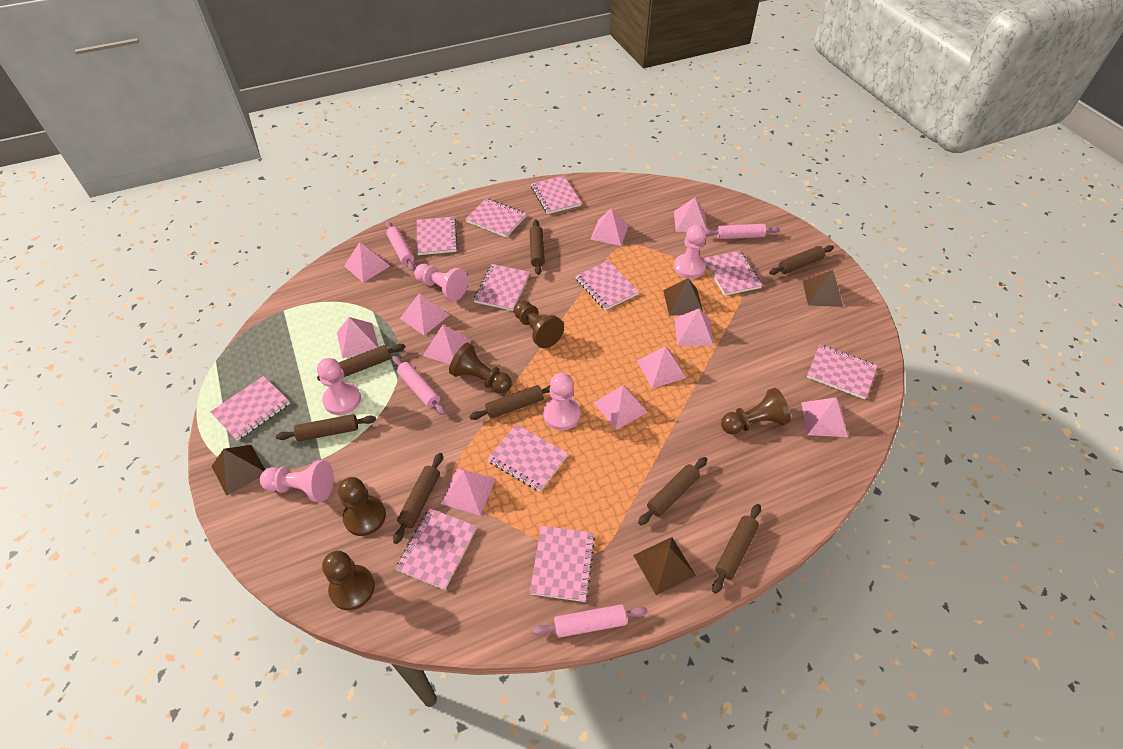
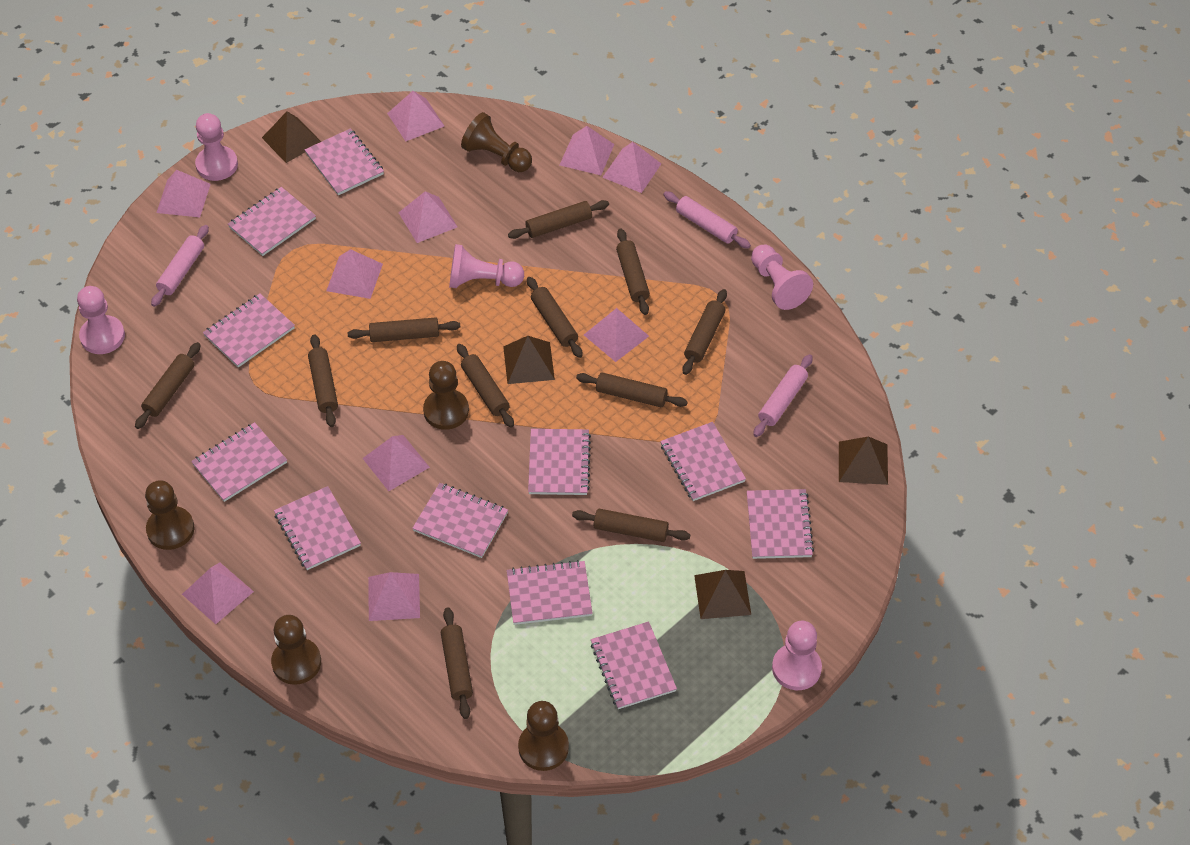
brown rolling pin: [276,414,376,441] [317,344,405,381] [393,453,443,544] [469,385,550,420] [530,219,545,275] [638,457,707,525] [712,504,761,594] [769,245,834,275] = 8 -> [135,342,200,429] [308,334,338,427] [348,317,460,342] [441,607,473,719] [457,344,514,428] [508,200,609,239] [527,277,583,358] [572,509,690,542] [576,373,688,407] [616,229,650,315] [682,289,727,375] = 11
pink pyramid: [337,317,378,358] [344,242,390,282] [400,293,449,335] [423,325,472,364] [440,468,496,515] [590,208,629,246] [594,385,648,430] [637,346,686,388] [674,198,707,232] [674,309,714,346] [801,397,848,437] = 11 -> [156,170,211,217] [182,562,254,624] [326,249,383,299] [362,435,430,491] [368,572,420,621] [387,91,444,141] [398,191,457,243] [560,126,614,175] [584,308,649,362] [602,142,661,193] = 10
pink rolling pin: [386,221,415,271] [392,355,446,415] [532,604,648,638] [706,224,780,239] = 4 -> [151,225,209,307] [663,191,751,249] [753,354,813,437] = 3

